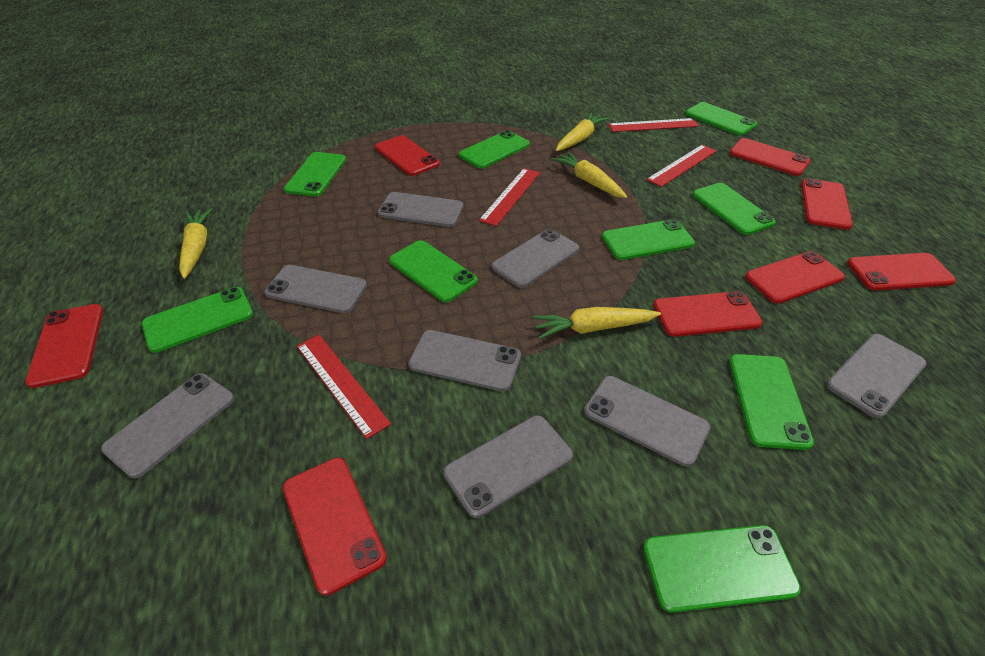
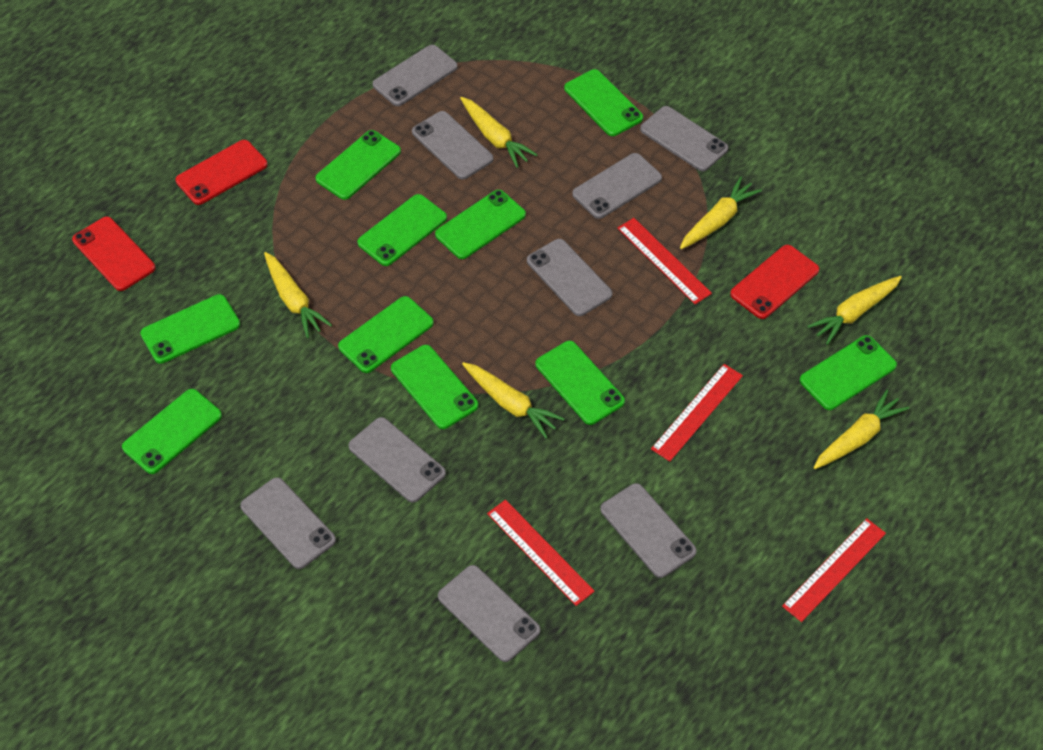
green phone: [142,287,253,353] [284,152,346,197] [389,240,478,302] [459,130,530,169] [602,219,695,260] [643,525,801,613] [685,102,757,136] [693,183,776,235] [729,354,814,450] = 9 -> [122,389,222,474] [140,294,240,364] [315,130,401,200] [338,296,434,373] [357,194,447,266] [391,345,479,429] [435,190,526,259] [535,341,625,425] [564,69,643,136] [800,335,897,410] = 10
grey phone: [101,373,234,478] [264,265,367,313] [378,192,464,227] [408,330,521,392] [443,416,573,518] [492,229,579,288] [584,376,710,467] [826,334,927,418] = 8 -> [240,477,336,569] [348,417,446,503] [372,45,458,106] [412,111,493,179] [438,565,540,662] [527,239,613,316] [572,153,662,219] [600,483,697,578] [640,106,728,171] = 9
red phone: [25,304,103,388] [283,458,387,596] [375,135,440,176] [654,291,762,337] [729,138,810,176] [745,251,845,304] [801,178,853,230] [847,253,956,291] = 8 -> [72,217,156,291] [175,140,267,205] [730,245,819,319] = 3
yellow carrot: [179,208,213,279] [533,307,661,339] [551,151,627,198] [556,113,609,151] = 4 -> [264,252,332,338] [460,97,537,168] [462,362,564,439] [680,176,762,249] [808,276,902,345] [813,390,909,469] = 6

